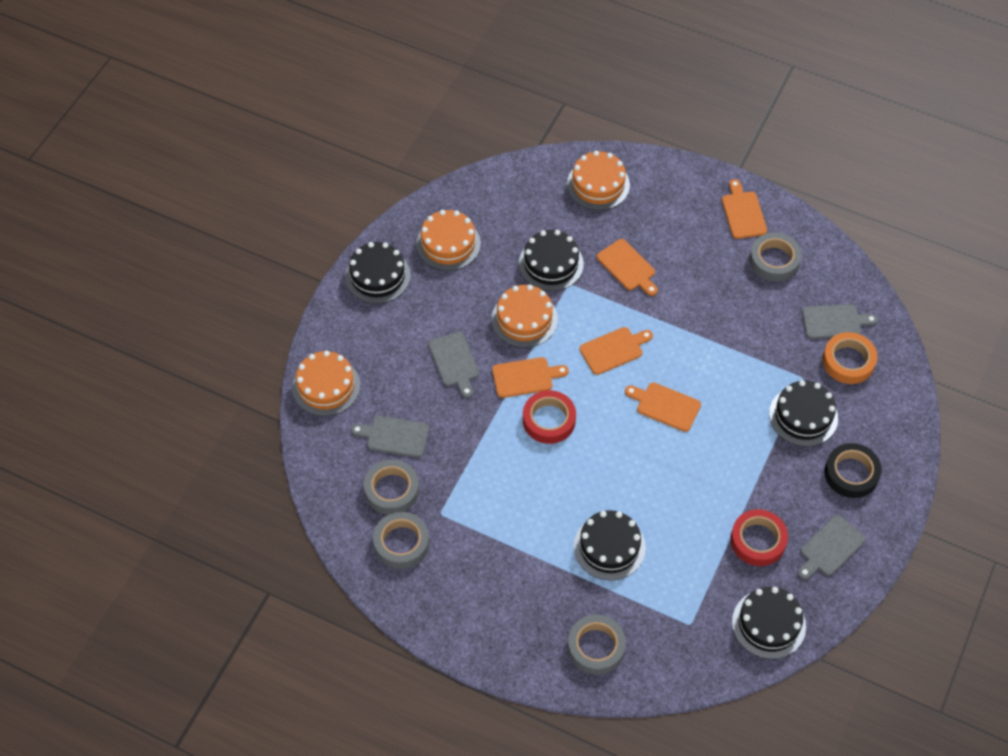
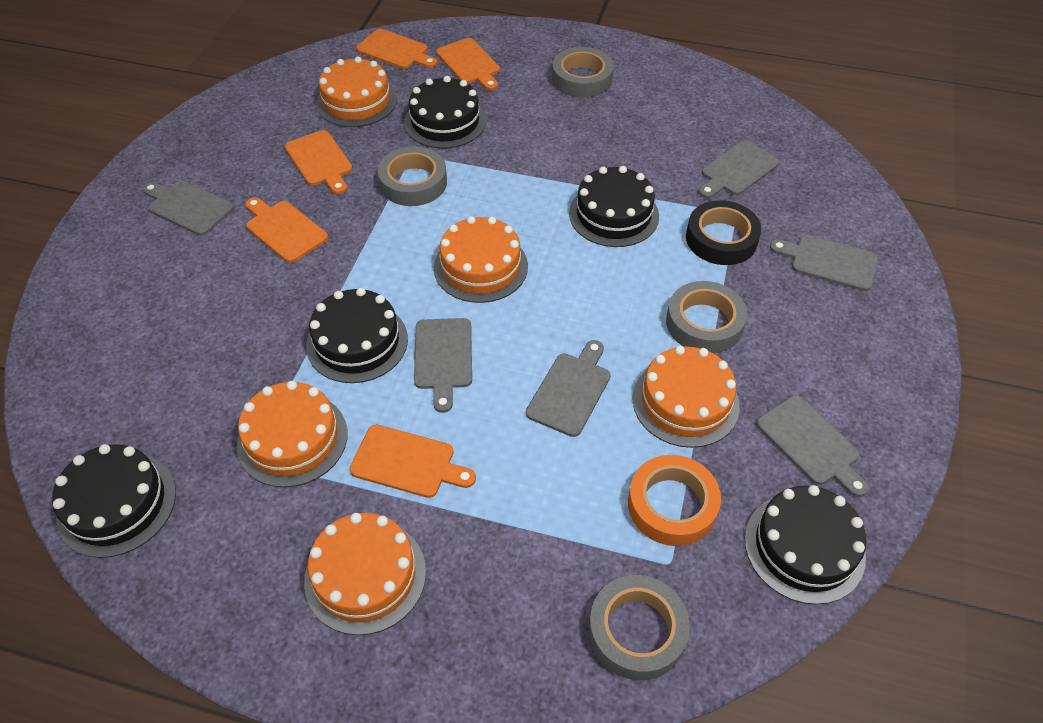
grey cutting board: [351,416,429,458] [428,332,479,398] [798,515,866,580] [802,304,878,339] = 4 -> [143,181,234,236] [414,318,472,413] [526,340,610,437] [699,140,779,198] [756,395,869,497] [770,235,878,291] = 6
orange cake: [292,351,360,416] [416,210,481,271] [491,285,558,348] [567,151,630,210] = 4 -> [237,381,348,487] [304,513,426,635] [316,57,397,127] [434,216,528,303] [633,346,740,448] = 5
red tape: [523,390,576,444] [730,509,788,566] = 2 -> none = 0

